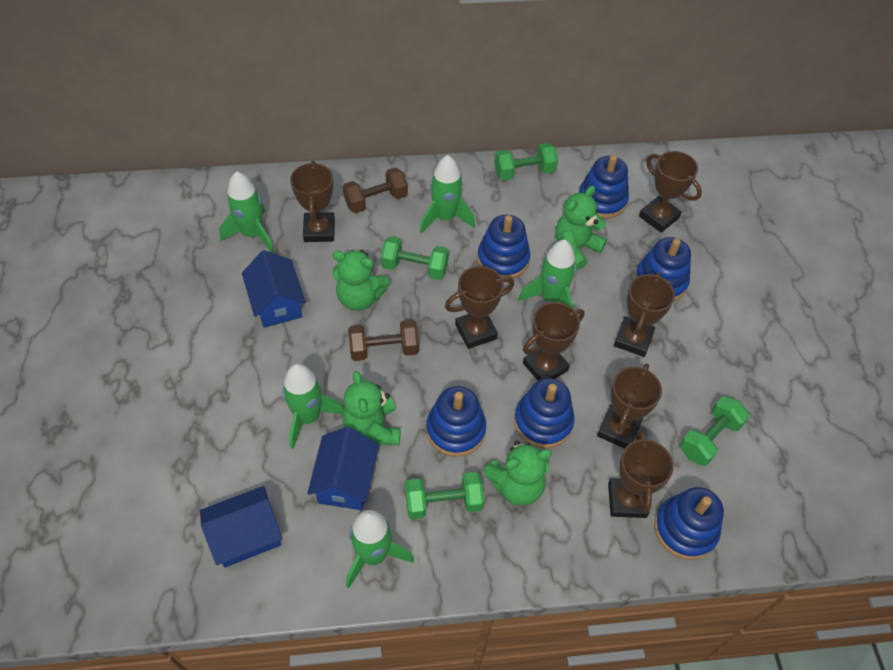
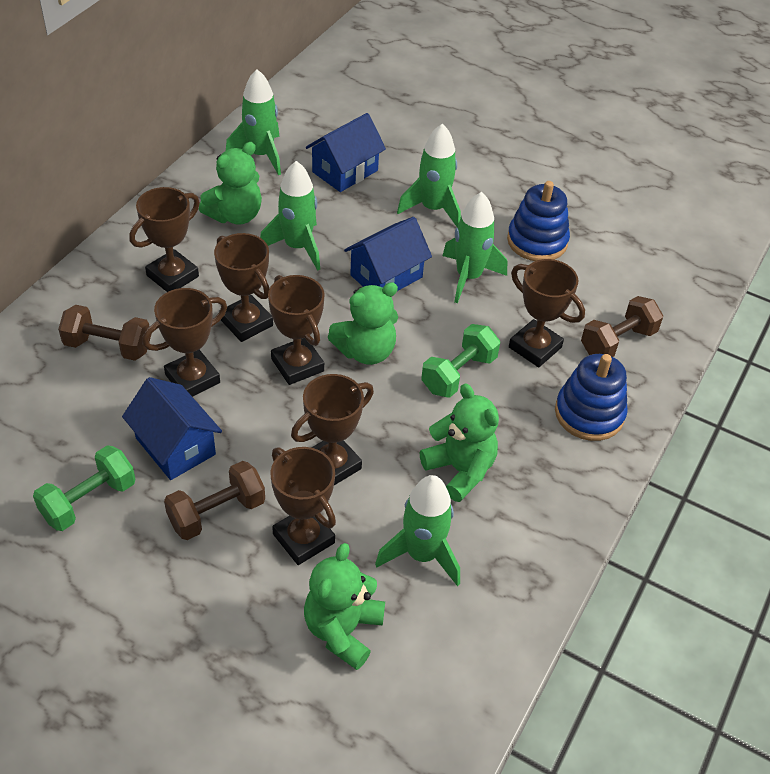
blue stacking toy: [426,386,486,457] [477,215,530,279] [514,378,575,448] [579,155,629,219] [635,237,691,301] [654,487,724,560] = 6 -> [507,181,570,261] [555,354,628,441] = 2
brown dumbbell: [343,167,408,213] [348,320,419,361] = 2 -> [58,305,151,361] [164,461,265,540] [581,296,663,357] = 3
green dumbbell: [381,236,449,280] [405,472,485,519] [494,143,558,181] [680,396,750,466] = 4 -> [33,445,136,531] [421,324,500,398] = 2

